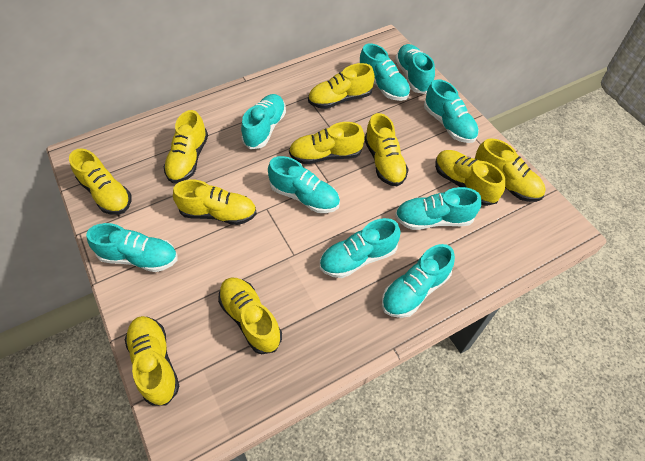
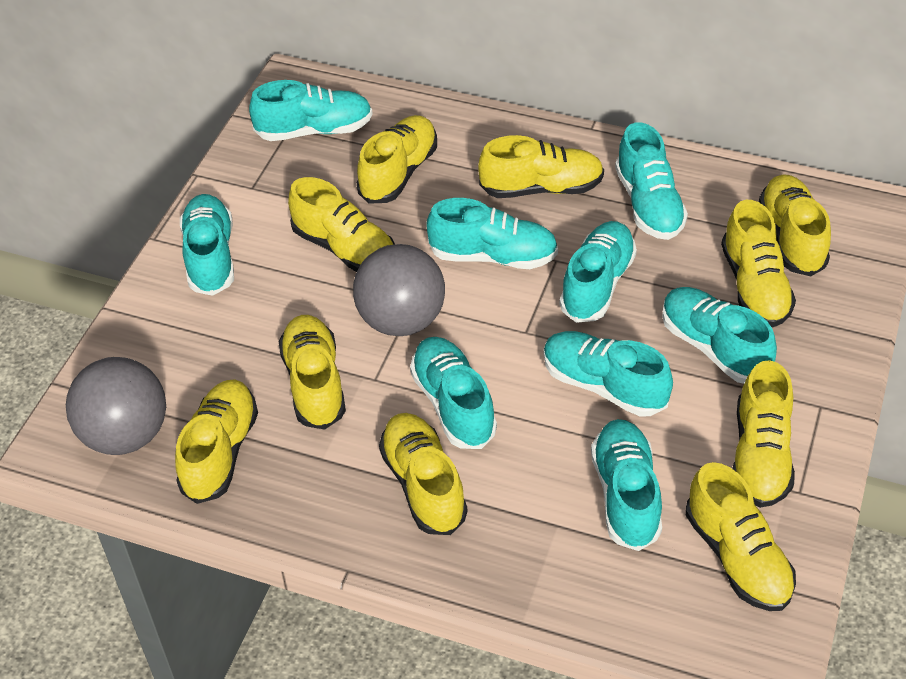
grey ball: none = 0 -> [66,357,166,455] [353,244,445,336] = 2

